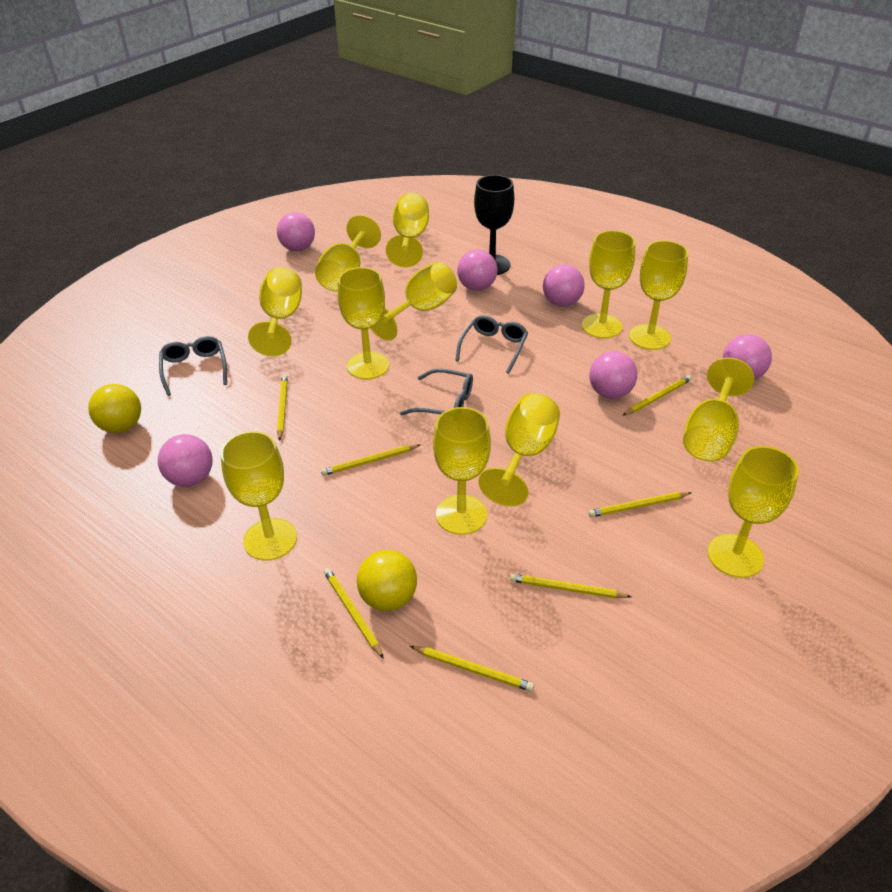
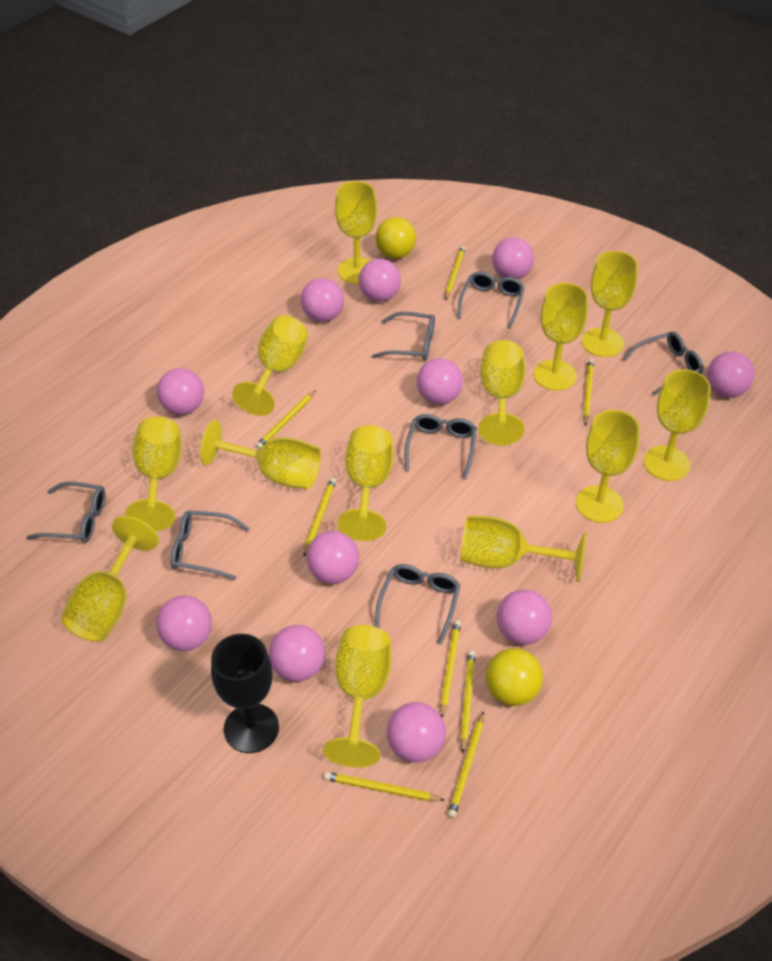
grey glasses: [159,336,227,396] [400,368,473,415] [455,315,528,374] = 3 -> [26,482,106,543] [171,511,250,580] [372,312,435,361] [375,564,461,645] [404,414,476,479] [457,271,525,329] [623,332,703,395] = 7
pink ball: [158,434,213,487] [277,212,315,251] [457,250,498,291] [543,265,585,307] [589,351,637,399] [723,334,772,380] = 6 -> [156,596,212,651] [157,368,204,415] [269,625,325,682] [301,278,344,322] [306,531,359,584] [359,259,401,302] [387,702,446,762] [417,358,463,405] [492,237,534,279] [497,589,552,645] [707,351,755,398] = 11
yellow goblet: [220,431,297,561] [248,267,302,356] [315,215,381,292] [338,267,389,380] [371,262,457,341] [386,193,429,268] [433,407,491,535] [478,393,560,507] [582,230,635,339] [629,240,688,350] [683,358,754,462] [708,446,799,578] = 12 -> [61,516,159,642] [125,417,182,531] [200,420,321,489] [232,315,308,416] [323,625,392,768] [335,181,377,284] [337,425,394,541] [460,516,587,582] [479,340,526,446] [534,283,588,391] [576,410,640,523] [582,251,638,357] [643,369,711,481] = 13
yellow pencil: [277,374,288,441] [321,444,421,476] [324,568,384,659] [410,646,534,692] [510,574,631,598] [588,492,691,517] [622,375,692,416] = 7 -> [256,390,316,449] [304,478,336,556] [324,772,445,801] [440,620,461,718] [445,246,465,300] [448,711,484,818] [460,650,475,753] [583,359,594,426] = 8

